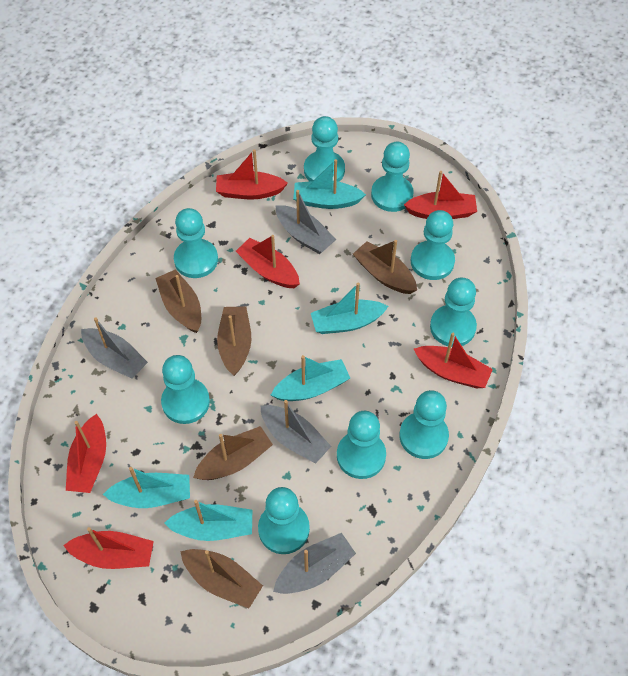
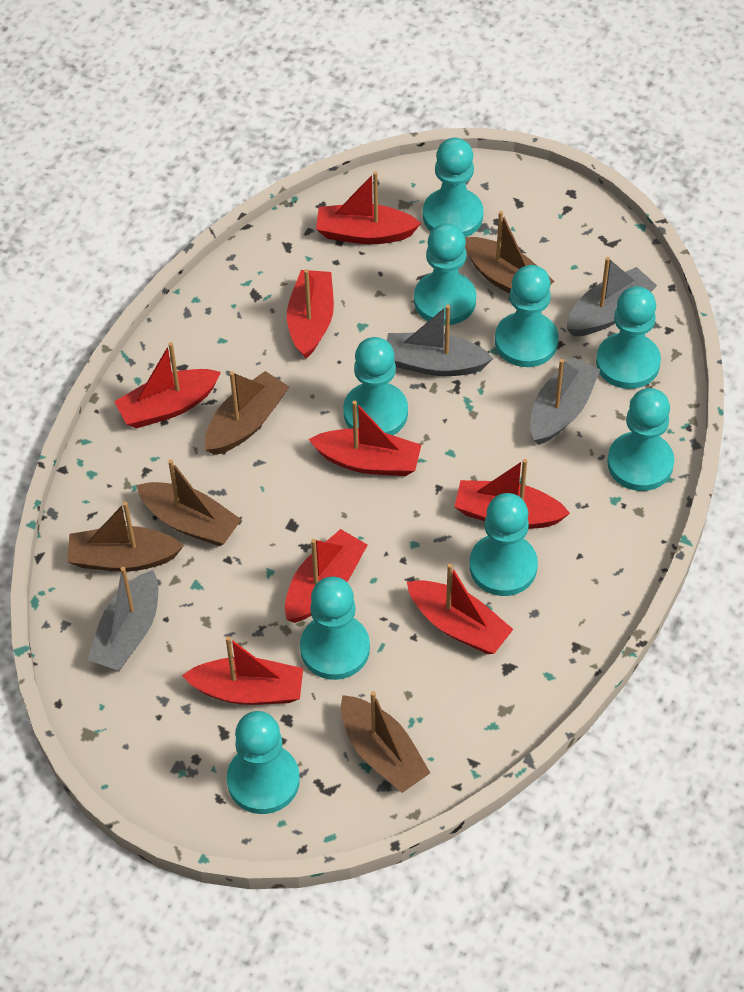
red boat: [63,527,154,569] [66,414,106,493] [216,149,288,200] [236,235,300,288] [404,171,477,219] [414,333,493,388] = 6 -> [114,342,221,428] [182,636,303,705] [285,529,368,623] [287,269,334,359] [309,401,421,476] [316,171,421,244] [407,564,513,654] [454,459,570,529] = 8
turquoise boat: [103,467,190,508] [164,500,252,541] [271,355,350,401] [293,159,366,209] [311,283,388,334] = 5 -> none = 0

